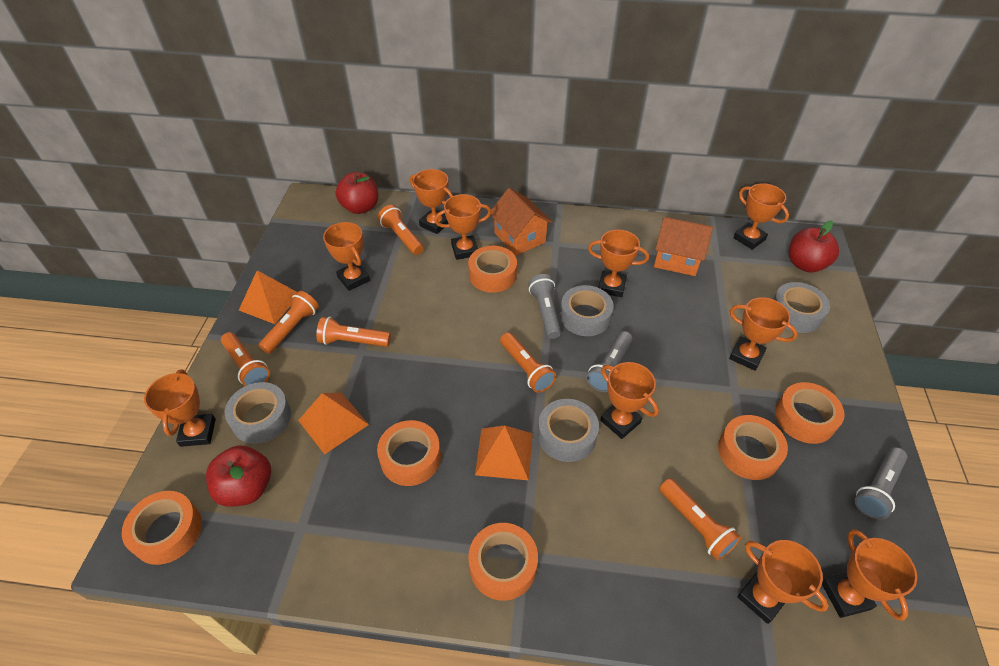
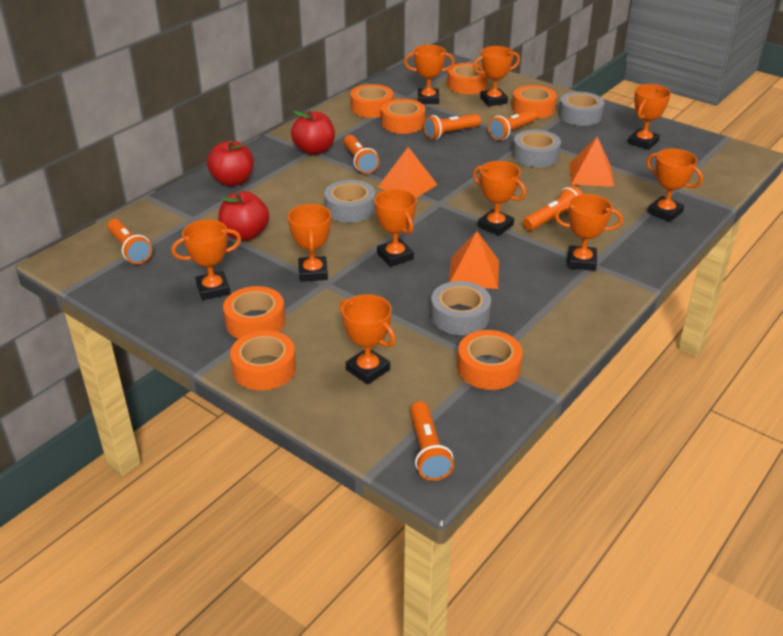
grey flashlight: [528,274,561,339] [586,331,633,392] [854,447,907,520] = 3 -> none = 0
orange house: [491,188,553,255] [654,217,713,276] = 2 -> none = 0
orange tape: [122,491,202,565] [377,420,441,486] [468,246,517,293] [468,523,538,601] [718,415,788,480] [775,382,845,444] = 6 -> [223,286,285,339] [230,330,296,390] [351,84,393,118] [381,99,425,134] [447,63,488,94] [457,330,523,390] [512,85,557,119] = 7

